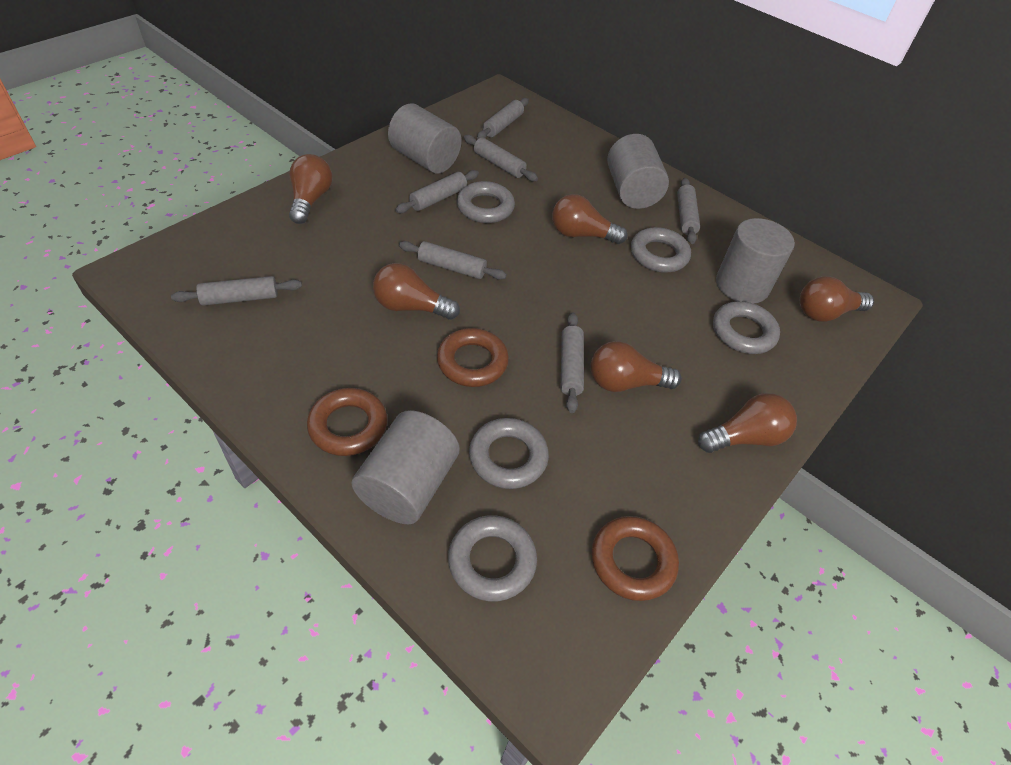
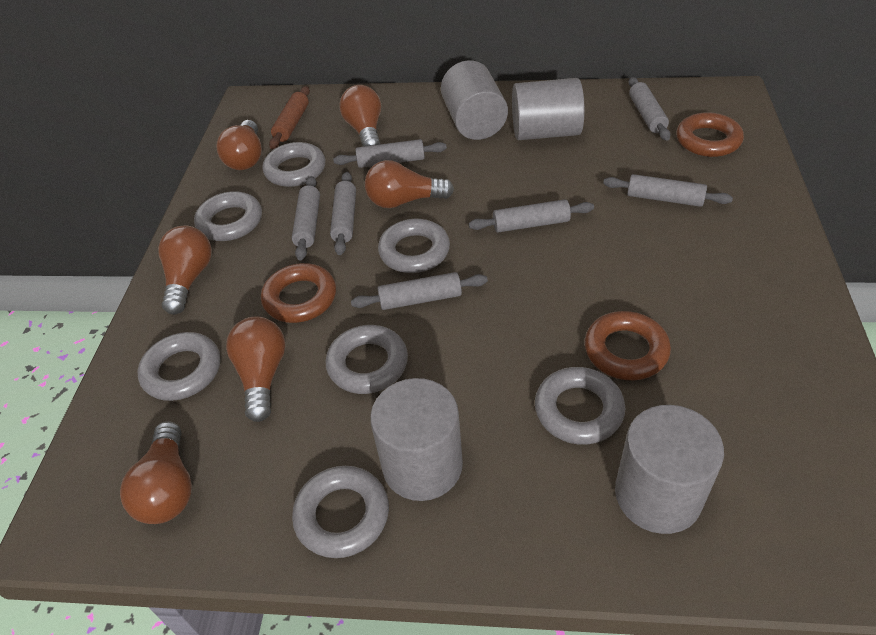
brown rolling pin: none = 0 -> [269,86,310,149] = 1
grey ring: [448,515,537,602] [457,181,515,223] [469,418,549,489] [631,227,691,272] [713,301,780,354] = 5 -> [137,332,220,401] [194,191,262,241] [263,142,325,187] [292,466,389,558] [326,325,408,394] [378,219,450,273] [535,367,625,445] = 7

